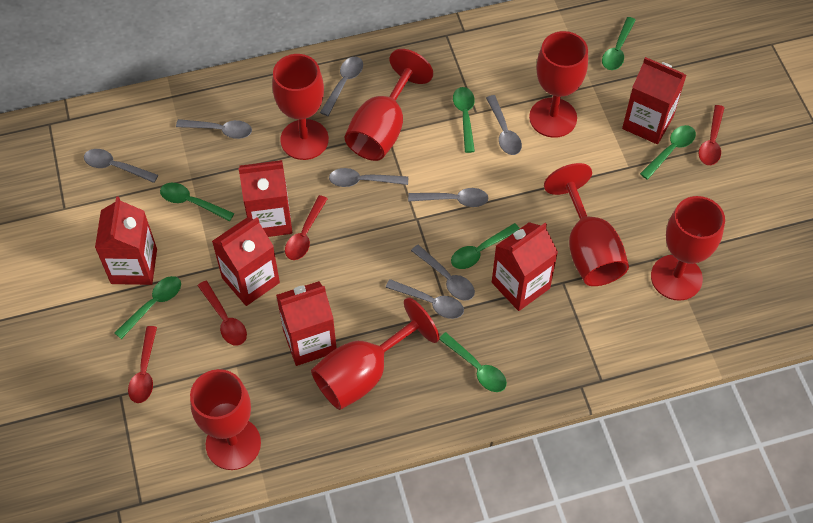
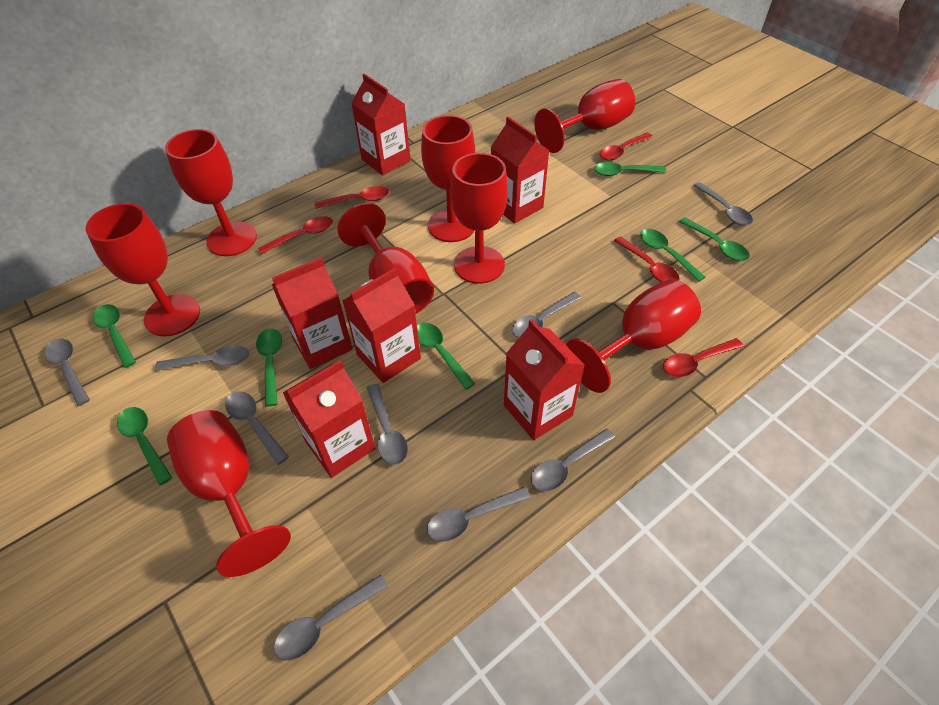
grey spoon: [84,149,158,183] [176,119,252,139] [320,57,363,116] [329,168,408,187] [385,279,464,319] [408,188,488,207] [411,245,475,301] [486,95,522,155] = 8 -> [45,339,90,406] [155,345,249,371] [225,391,289,465] [274,575,388,660] [367,384,408,465] [427,487,531,542] [512,292,581,338] [531,429,615,491] [693,182,753,226] = 9
red goblet: [190,369,261,470] [272,54,329,160] [311,297,439,410] [345,49,433,161] [529,31,588,138] [544,163,629,286] [651,196,725,301] = 7 -> [86,203,200,336] [165,129,257,256] [167,410,291,577] [338,203,434,314] [421,115,475,242] [450,153,508,284] [534,79,635,153] [566,279,701,393] = 8
red spoon: [128,326,157,403] [198,281,247,346] [285,195,328,260] [699,105,724,165] = 4 -> [258,216,333,254] [315,186,389,209] [600,132,653,160] [614,236,680,282] [663,338,744,377] = 5

